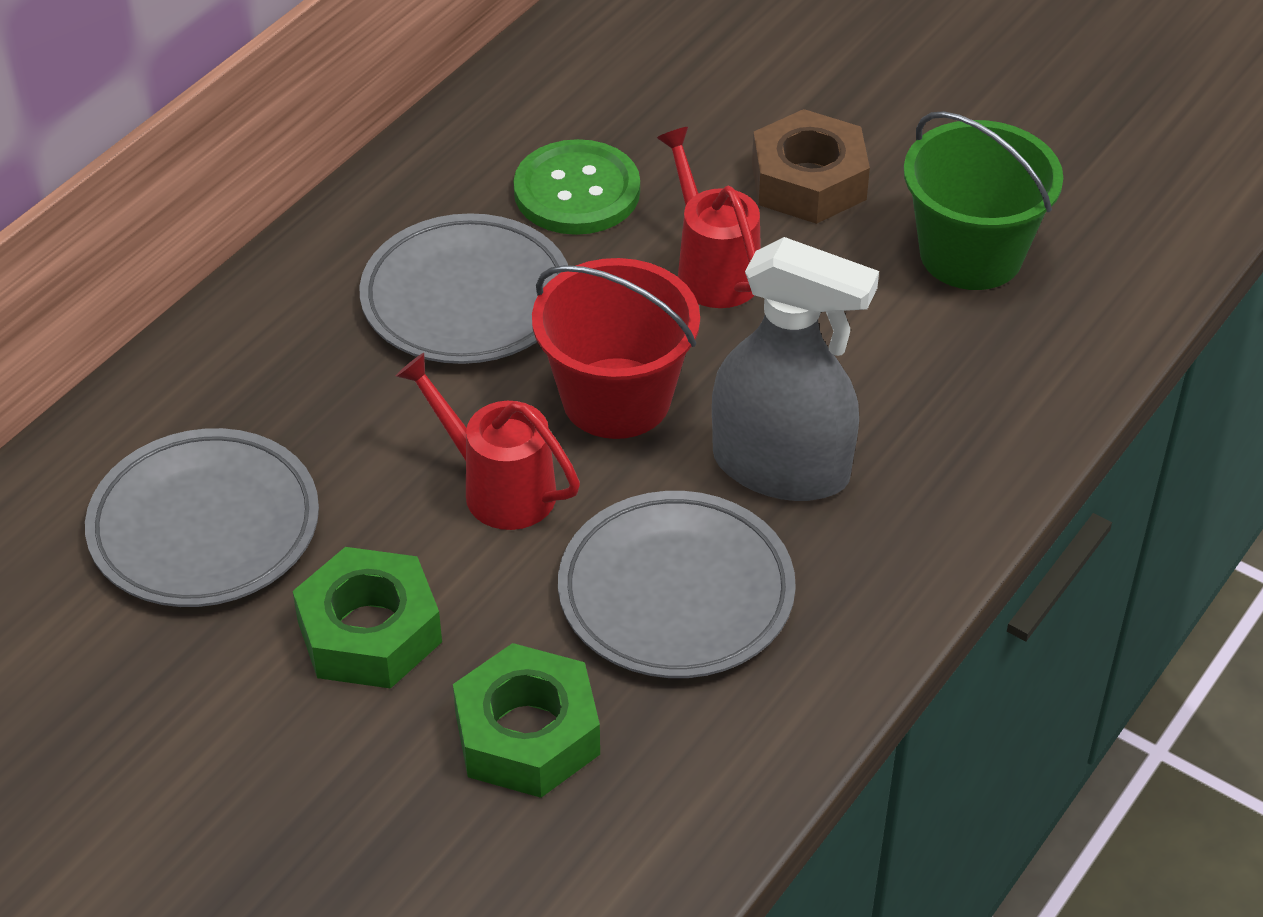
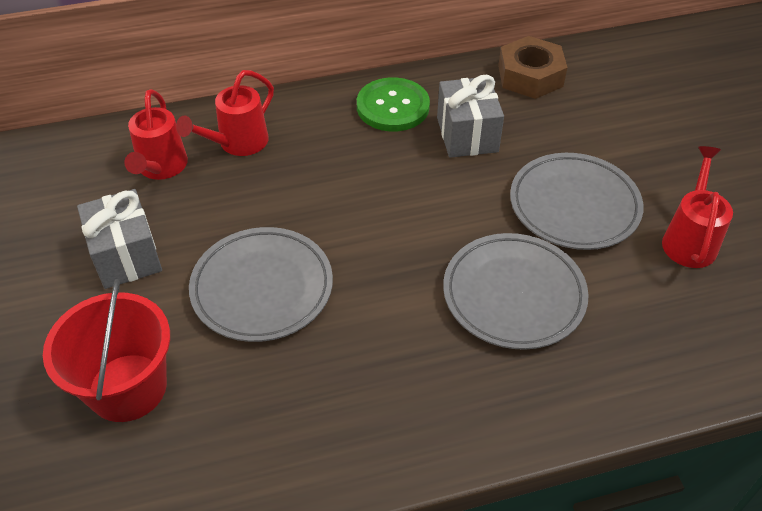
green bucket: [904,111,1063,290] = 1 -> none = 0
green nut: [293,547,442,689] [453,643,600,798] = 2 -> none = 0
grey gift: none = 0 -> [77,189,162,289] [437,75,504,158] = 2
grey spray bottle: [712,237,879,501] = 1 -> none = 0
red watering can: [396,353,580,530] [657,127,761,308] = 2 -> [124,89,188,180] [176,70,274,156] [662,146,733,268] = 3

